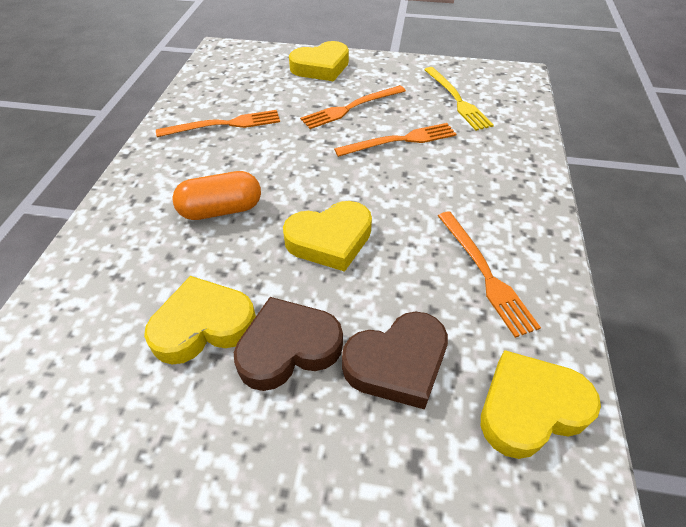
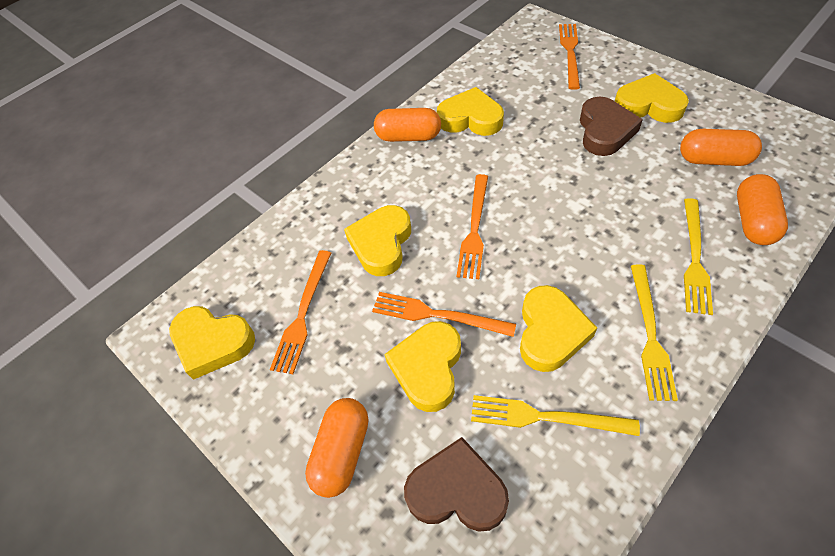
orange capsule: [172,171,261,220] = 1 -> [305,398,368,498] [374,108,441,142] [680,129,762,166] [737,174,788,245] = 4
yellow fork: [424,67,494,131] = 1 -> [471,395,640,436] [631,264,678,401] [684,198,713,315] = 3
yellow heart: [144,276,256,364] [283,201,372,272] [289,41,349,81] [481,350,601,459] = 4 -> [169,306,255,380] [344,205,411,276] [384,321,461,412] [437,87,504,136] [520,285,597,372] [615,73,689,123] = 6

